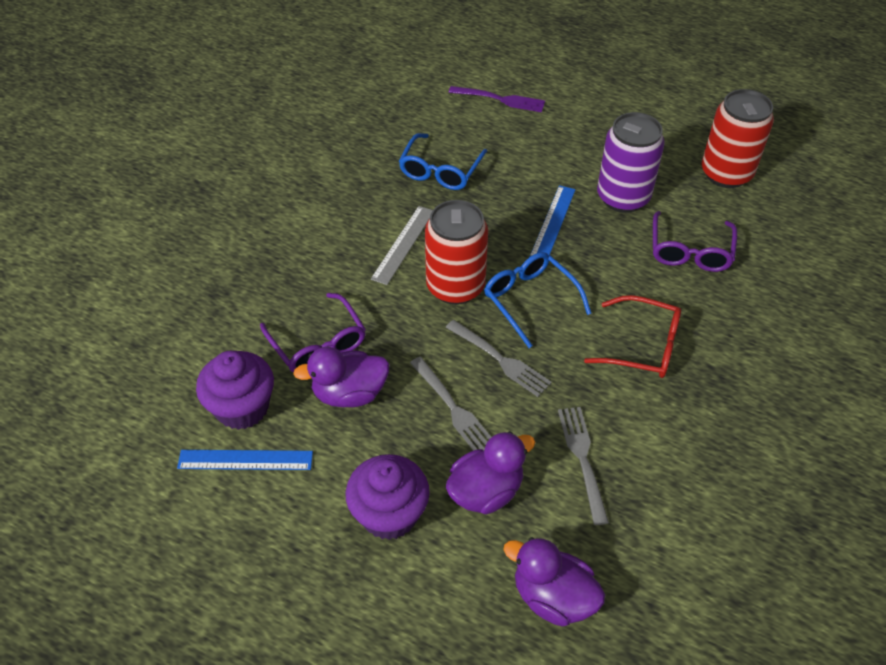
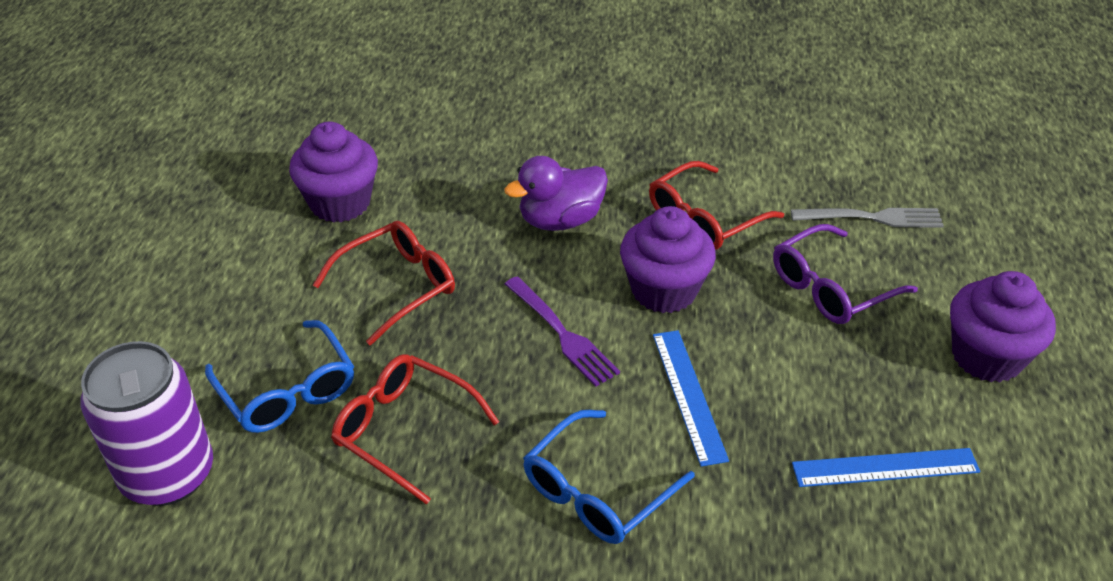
grey fork: [410,357,491,451] [446,320,552,397] [558,407,609,525] = 3 -> [791,208,944,228] = 1
grey ruler: [371,206,432,285] = 1 -> none = 0
purple cupcake: [196,351,274,430] [346,454,430,540] = 2 -> [289,122,378,223] [620,206,716,313] [950,271,1056,382] = 3
purple duck: [293,347,389,407] [446,431,535,514] [503,537,605,627] = 3 -> [504,156,608,231] = 1
purple glasses: [260,293,366,373] [653,211,737,272] = 2 -> [773,224,918,324] = 1
red can: [425,200,488,305] [702,89,774,188] = 2 -> none = 0
red glasses: [584,295,681,378] = 1 -> [313,221,455,345] [331,354,499,505] [649,161,784,250] = 3

